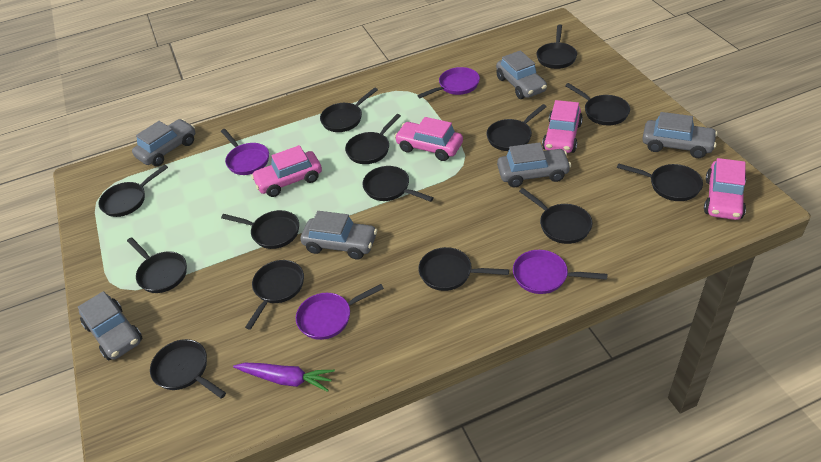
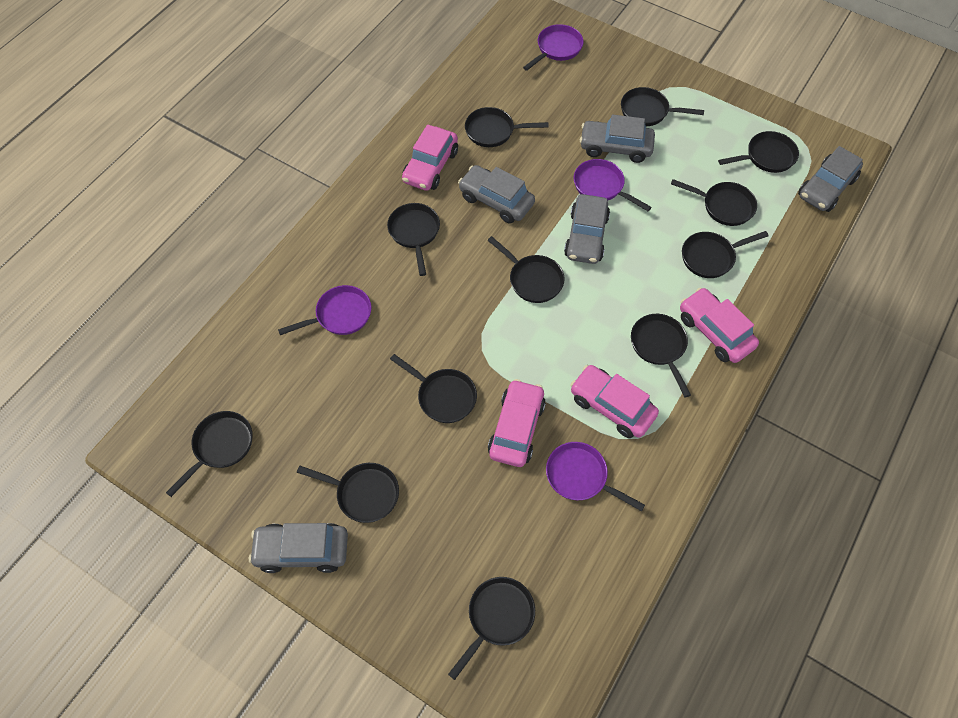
black pan: [98,165,168,217] [127,237,187,293] [150,339,226,399] [221,210,299,249] [245,260,304,330] [320,87,378,132] [345,114,401,164] [362,166,434,202] [418,247,509,291] [487,104,547,151] [519,188,593,244] [536,24,577,69] [565,83,630,125] [617,163,703,201] = 14 -> [166,411,253,497] [297,463,399,523] [387,203,440,276] [390,354,477,423] [448,577,535,680] [465,107,548,147] [487,236,565,303] [621,87,704,126] [631,314,691,397] [671,179,757,226] [682,231,769,278] [718,131,799,173] = 12
grey car: [78,291,143,360] [132,119,195,166] [300,211,377,259] [496,50,547,99] [497,142,571,187] [642,112,718,158] = 6 -> [249,523,348,573] [458,165,535,224] [564,194,610,264] [580,115,655,163] [798,146,863,212] = 5
purple carrot: [233,363,335,392] = 1 -> none = 0

